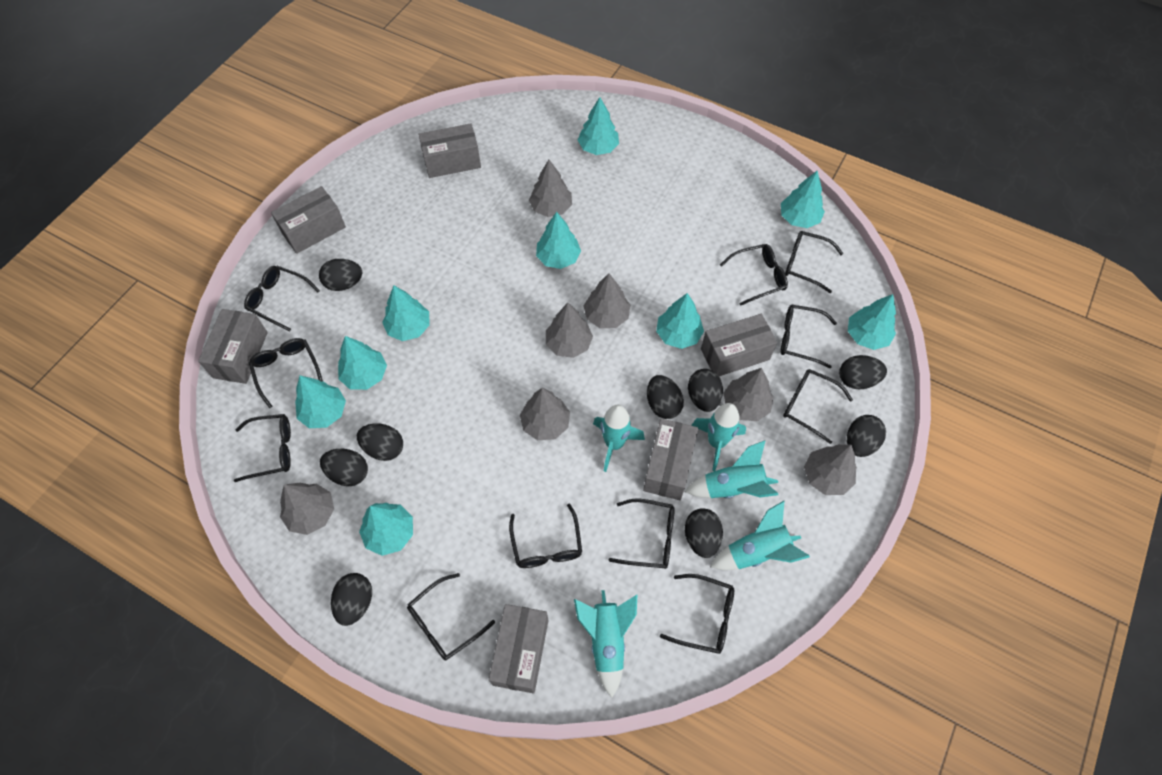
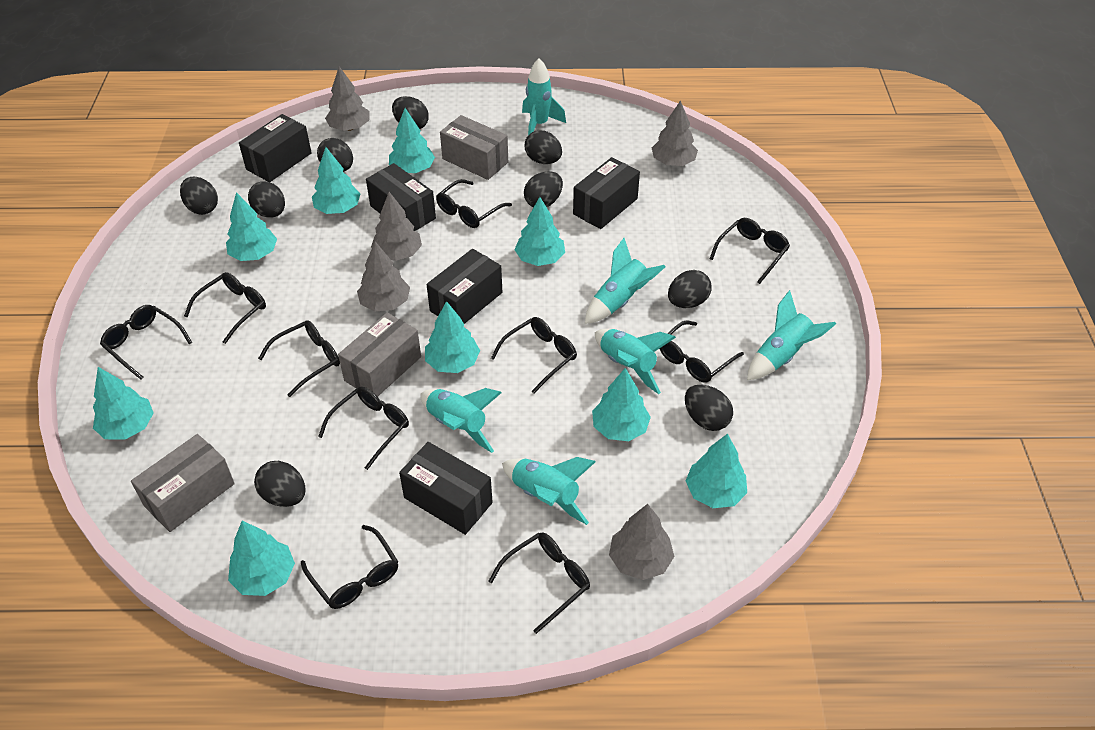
black box: none = 0 -> [239,114,312,182] [366,163,436,231] [399,442,493,535] [426,249,502,324] [573,157,640,229] = 5
black glasses: [234,414,291,482] [244,266,320,332] [249,338,323,408] [407,573,495,660] [509,503,582,568] [609,498,675,569] [660,574,734,654] [720,244,788,306] [781,305,837,368] [783,369,853,444] [785,231,843,293] = 11 -> [100,305,192,380] [184,272,266,344] [258,320,340,397] [301,525,398,609] [318,387,409,470] [436,179,512,228] [489,532,590,634] [491,317,577,393] [660,320,744,383] [710,218,790,284] = 10
grey box: [198,309,268,384] [271,186,346,254] [418,123,481,178] [488,604,549,693] [643,418,698,500] [701,314,777,376] = 6 -> [131,434,235,532] [338,312,421,397] [440,115,508,180] = 3
grey tree: [280,483,334,535] [520,388,570,440] [529,160,572,217] [546,303,593,358] [584,273,630,328] [724,368,774,421] [804,444,857,495] = 7 -> [325,67,370,131] [357,242,410,311] [371,192,422,261] [609,504,674,580] [652,100,698,166] = 5
turquoise rocket: [574,590,638,698] [593,405,645,472] [684,440,778,498] [691,403,746,471] [710,501,810,570] = 5 -> [420,388,502,453] [502,457,596,525] [522,58,566,135] [585,238,666,324] [595,329,676,394] [747,290,836,380] = 6

